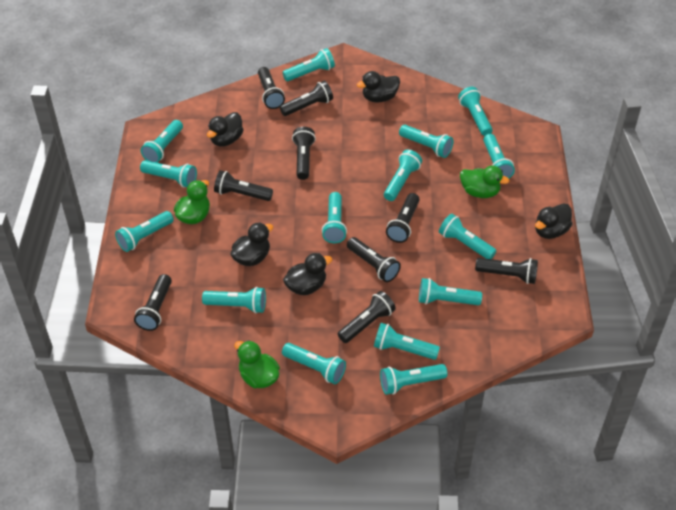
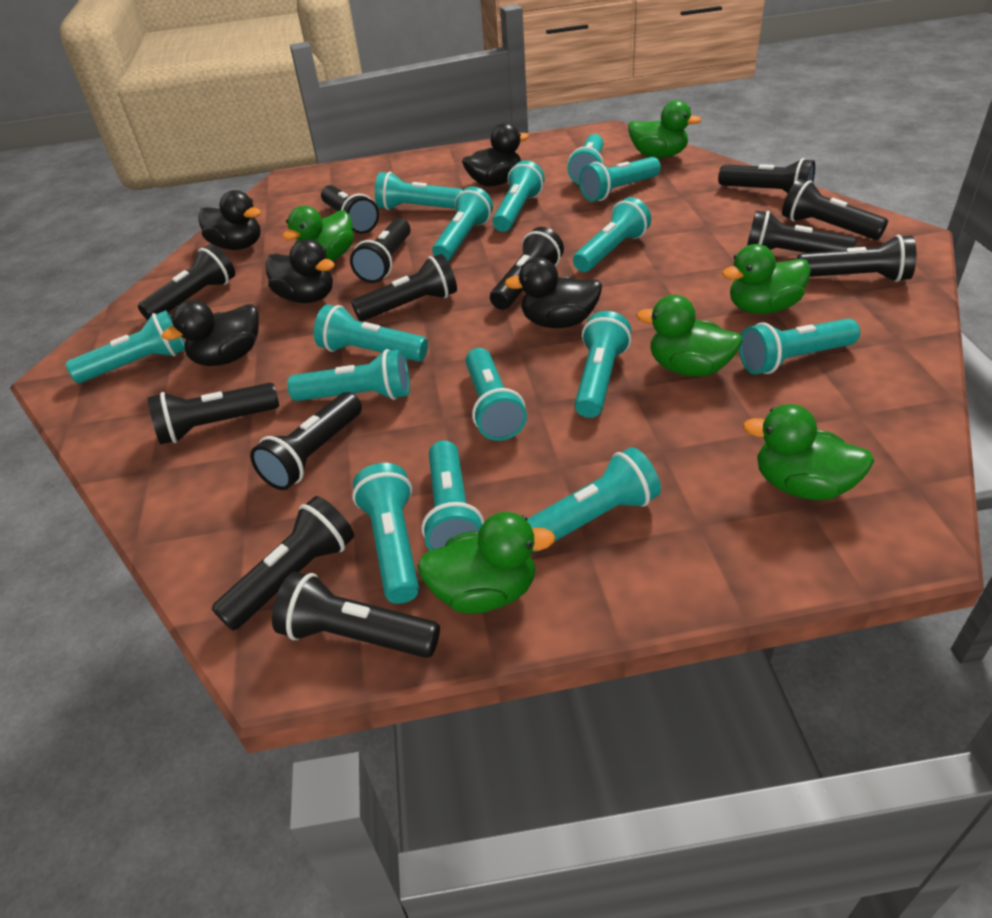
black flashlight: [134,274,172,331] [214,170,273,201] [258,67,285,109] [280,81,333,116] [292,127,316,180] [338,291,396,343] [347,237,401,282] [386,193,420,243] [475,258,538,284] = 9 -> [138,244,235,320] [148,383,279,444] [212,496,354,630] [250,392,362,490] [272,572,440,658] [321,185,379,234] [350,218,411,283] [351,254,457,321] [490,227,564,310] [718,158,815,193] [747,211,857,253] [782,179,888,240] [797,235,916,282] = 13
green duck: [174,180,210,224] [234,340,280,388] [460,165,510,198] = 3 -> [282,206,354,261] [417,512,555,614] [628,100,702,158] [636,295,743,377] [722,244,811,314] [743,404,874,500] = 6

